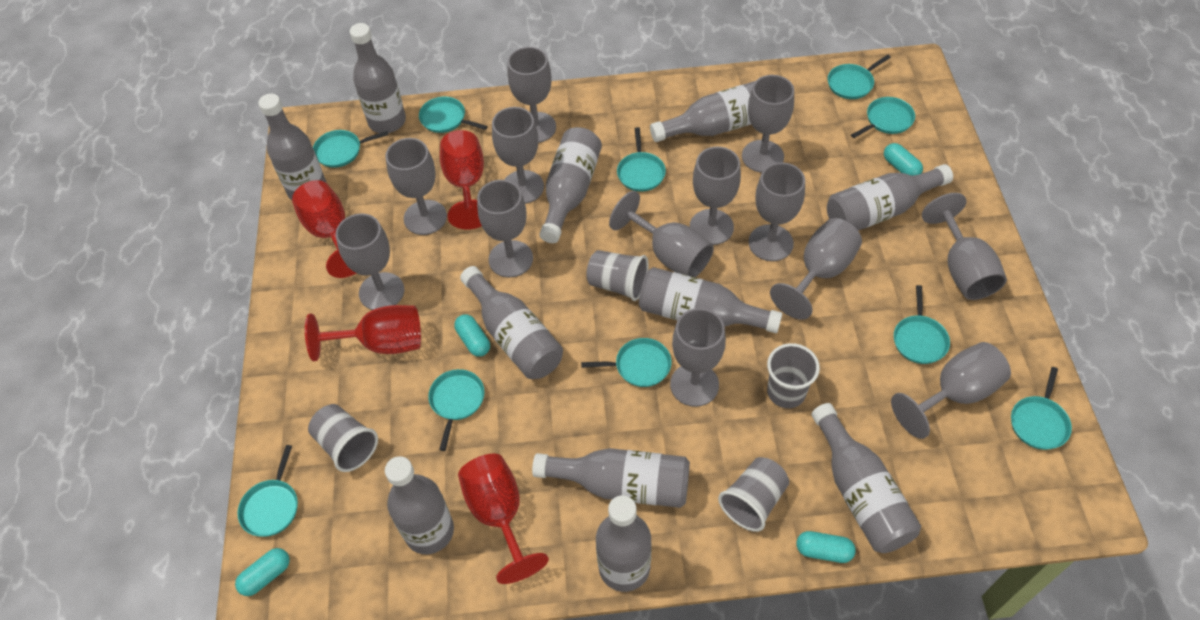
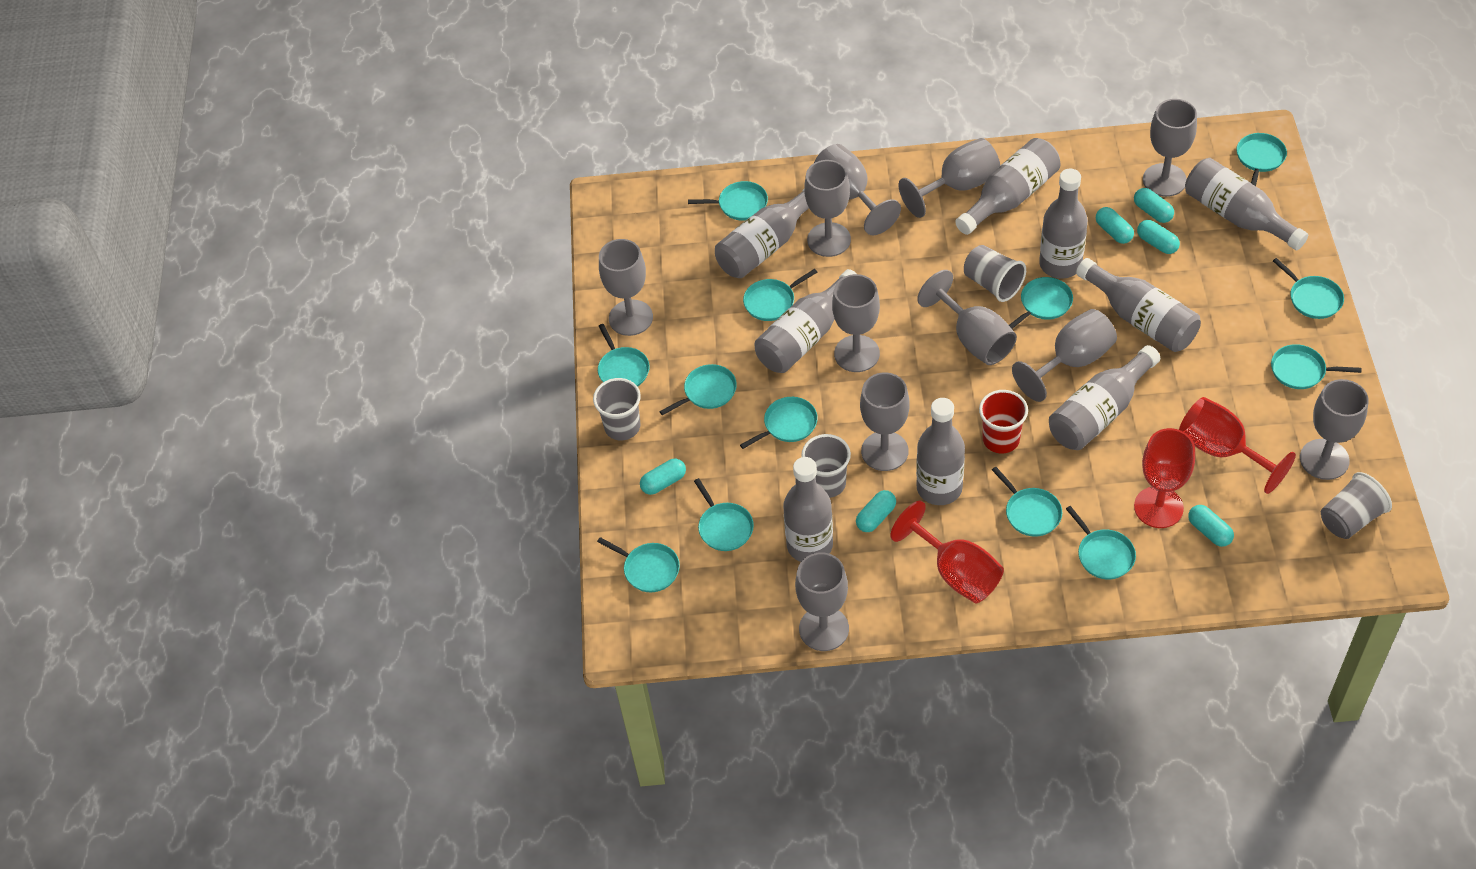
grey bottle: [258,94,326,200] [350,23,406,133] [385,456,454,554] [460,266,563,379] [532,448,690,508] [540,127,602,243] [596,495,651,592] [639,267,782,333] [650,81,755,142] [811,403,921,553] [827,164,953,231] = 11 -> [715,189,809,278] [755,269,857,373] [783,457,833,562] [916,398,965,505] [955,138,1061,235] [1039,169,1088,279] [1049,345,1160,450] [1076,258,1201,352] [1185,158,1308,250] = 9
grey goblet: [336,213,404,310] [385,138,447,235] [477,180,533,277] [492,107,544,204] [507,47,556,143] [609,191,714,277] [670,308,726,407] [690,147,741,245] [742,75,794,173] [748,162,805,261] [770,218,862,320] [891,342,1011,439] [922,193,1007,300] = 13 -> [599,239,653,336] [795,552,849,651] [804,160,851,257] [814,144,901,235] [832,274,880,372] [860,372,909,471] [899,138,1000,218] [917,270,1017,365] [1012,309,1117,402] [1143,99,1197,197] [1300,379,1369,480] = 11
red cup: none = 0 -> [979,390,1028,453] = 1
red goblet: [292,180,357,278] [305,305,421,361] [440,130,484,229] [458,454,549,584] = 4 -> [890,501,1004,603] [1134,428,1195,528] [1179,397,1296,494] = 3
turquoise capsule: [235,548,290,596] [454,314,490,357] [797,531,856,563] [884,143,923,175] = 4 -> [640,459,686,495] [856,490,896,532] [1096,207,1134,244] [1134,188,1174,223] [1137,220,1180,254] [1188,505,1234,547] = 6
turquoise pan: [237,445,298,537] [313,130,389,168] [419,97,488,133] [428,369,485,451] [581,338,672,387] [617,127,666,192] [828,55,891,99] [851,97,915,138] [894,285,950,364] [1011,367,1072,450] = 10 -> [597,537,680,592] [598,324,650,387] [659,364,737,415] [688,181,768,220] [694,478,754,551] [740,397,818,449] [743,269,817,321] [992,467,1062,537] [1009,277,1073,329] [1066,506,1136,580] [1236,133,1287,186] [1271,344,1361,389] [1273,258,1344,319] = 13

